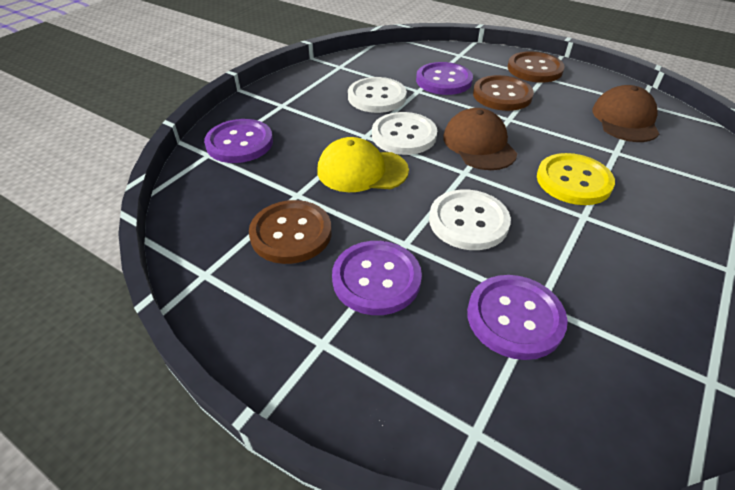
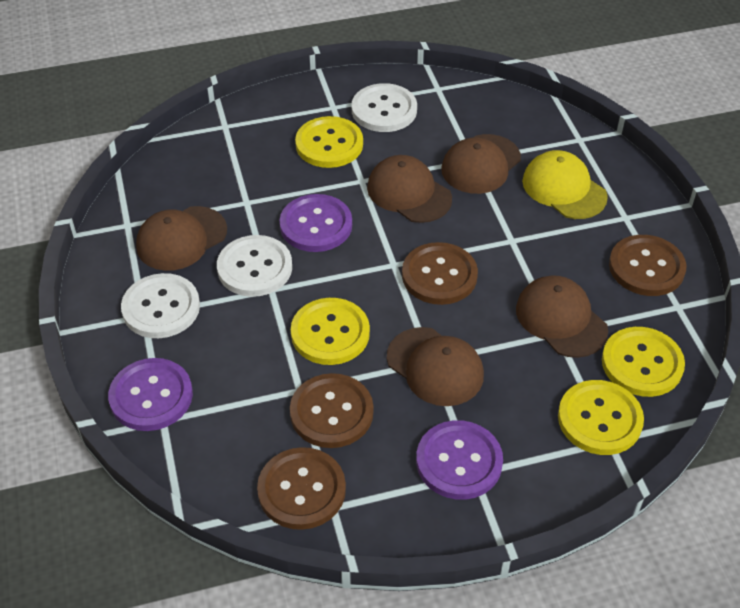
brown button: [249,200,332,264] [473,75,534,111] [508,51,565,83] = 3 -> [257,447,346,530] [290,373,373,448] [402,242,478,305] [609,235,687,296] = 4
brown cap: [443,108,517,170] [592,85,659,142] = 2 -> [136,206,227,271] [367,155,452,223] [387,327,484,406] [442,134,521,194] [516,275,608,358] = 5
purple button: [204,119,273,163] [332,241,422,315] [416,62,473,95] [467,275,568,360] = 4 -> [108,358,193,431] [280,194,352,252] [416,420,503,500] = 3
yellow button: [537,153,615,205] = 1 -> [291,298,370,365] [295,116,363,168] [558,380,644,455] [602,327,685,397] = 4

